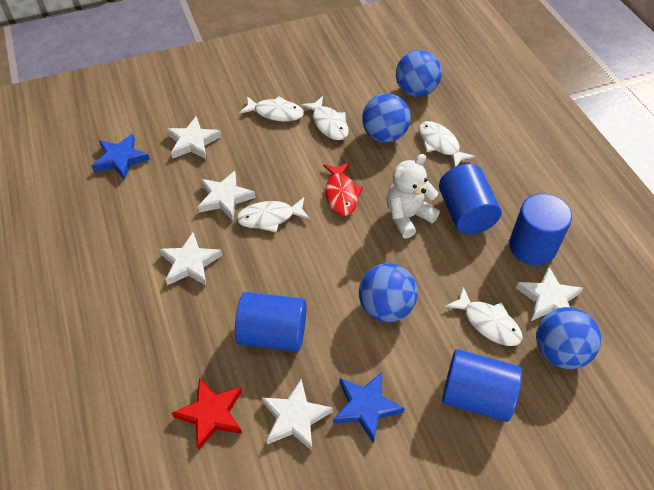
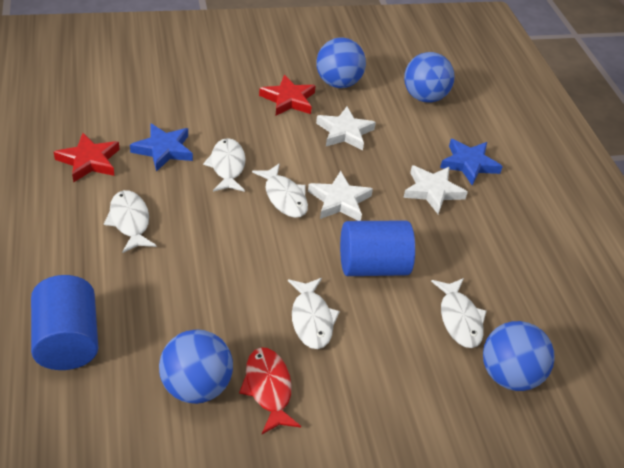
blue cylinder: [235,292,306,352] [439,164,501,235] [442,349,522,422] [509,194,572,266] = 4 -> [31,275,99,370] [340,220,415,276] = 2
red star: [172,378,242,450] = 1 -> [54,133,120,183] [259,75,316,116] = 2
white star: [159,232,222,285] [166,117,221,159] [198,171,255,220] [262,379,333,451] [516,266,583,321] = 5 -> [308,171,373,221] [316,107,376,151] [403,165,468,214] = 3
white teddy bear: [386,154,440,239] = 1 -> none = 0

